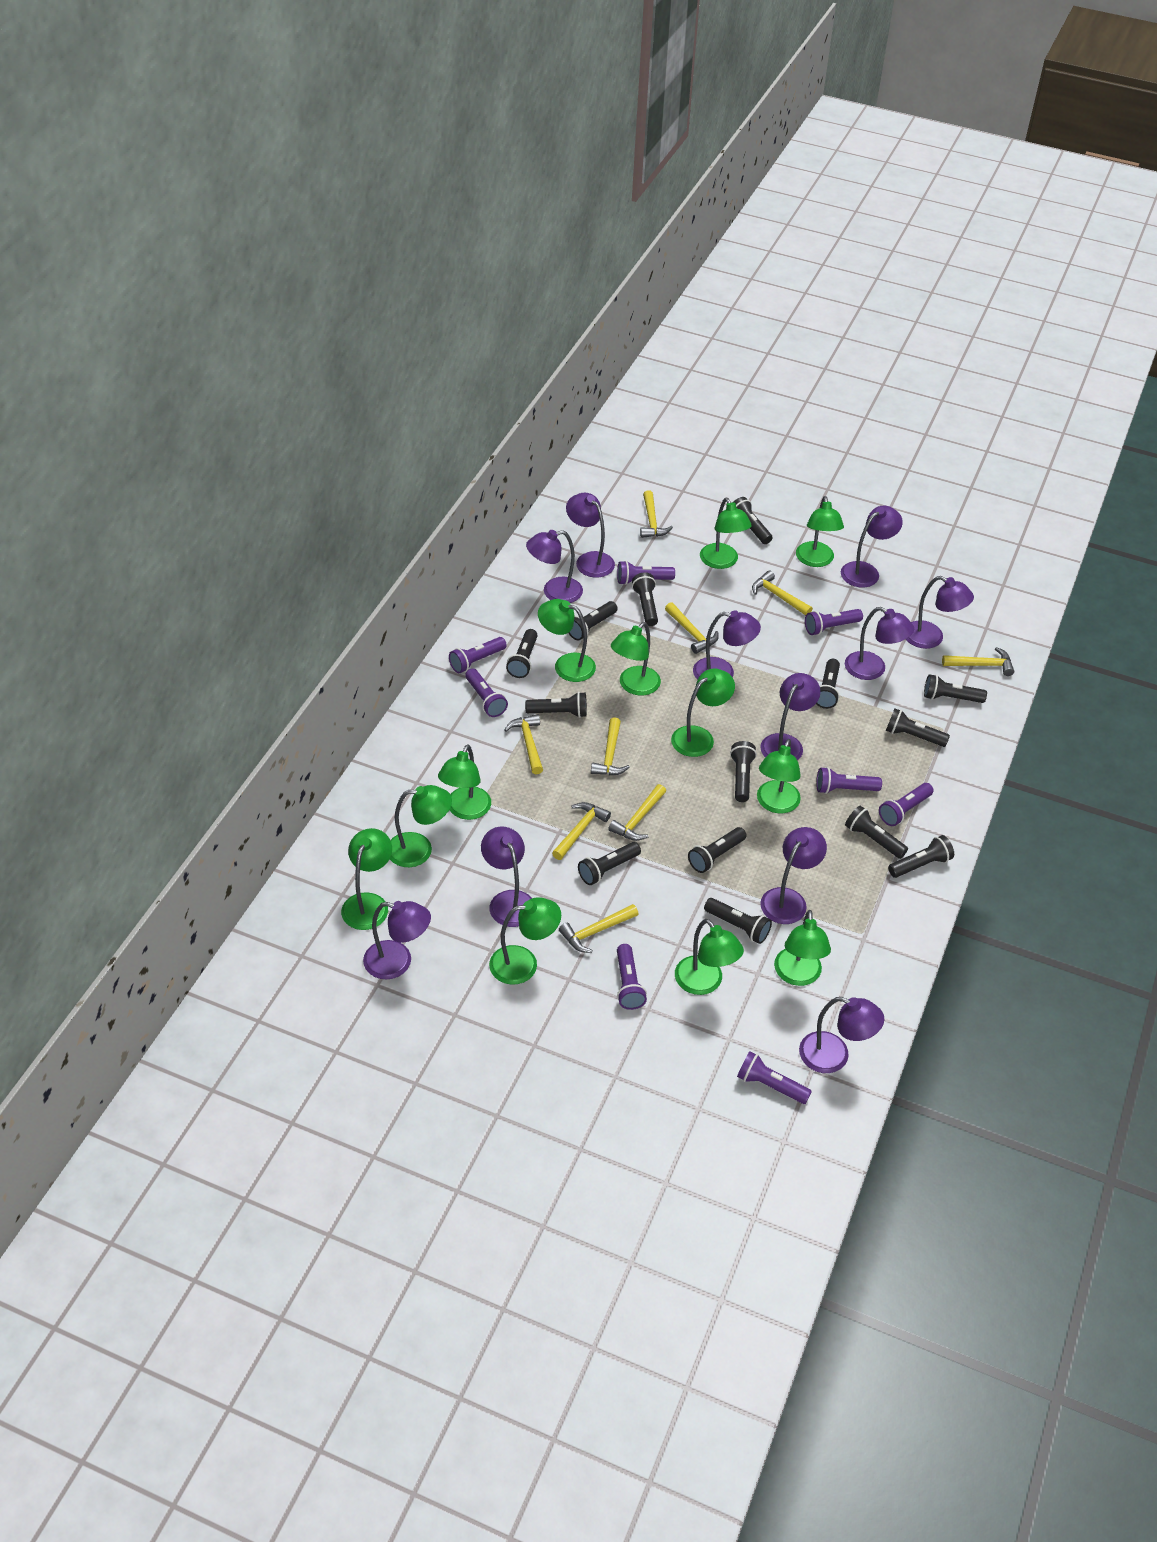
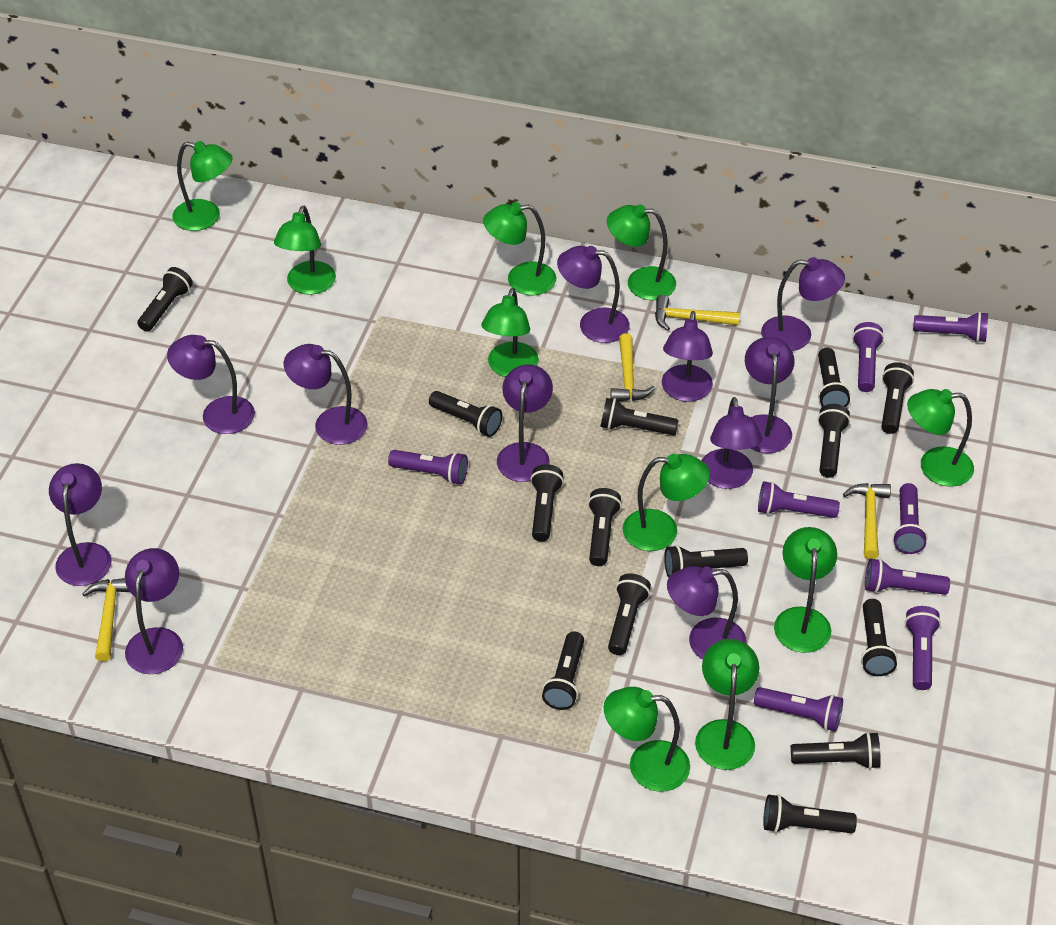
green lamp: [341,828,392,930] [390,785,452,867] [438,744,491,820] [489,897,561,985] [538,599,596,682] [611,622,661,695] [671,668,735,757] [675,919,744,995] [700,498,752,569] [757,739,801,813] [774,910,831,986] [796,496,844,567] = 12 -> [173,141,233,231] [274,206,336,295] [481,288,539,377] [483,202,556,295] [604,687,690,792] [607,204,676,300] [623,454,710,551] [695,639,759,770] [774,527,837,653] [907,389,974,487] = 10
yellow hammer: [504,714,543,774] [552,802,611,860] [559,904,638,953] [591,717,630,775] [608,784,666,841] [640,490,673,538] [665,602,719,654] [752,570,813,616] [942,647,1014,676] = 9 -> [82,578,130,662] [611,333,655,401] [655,295,740,330] [843,483,891,559] = 4

